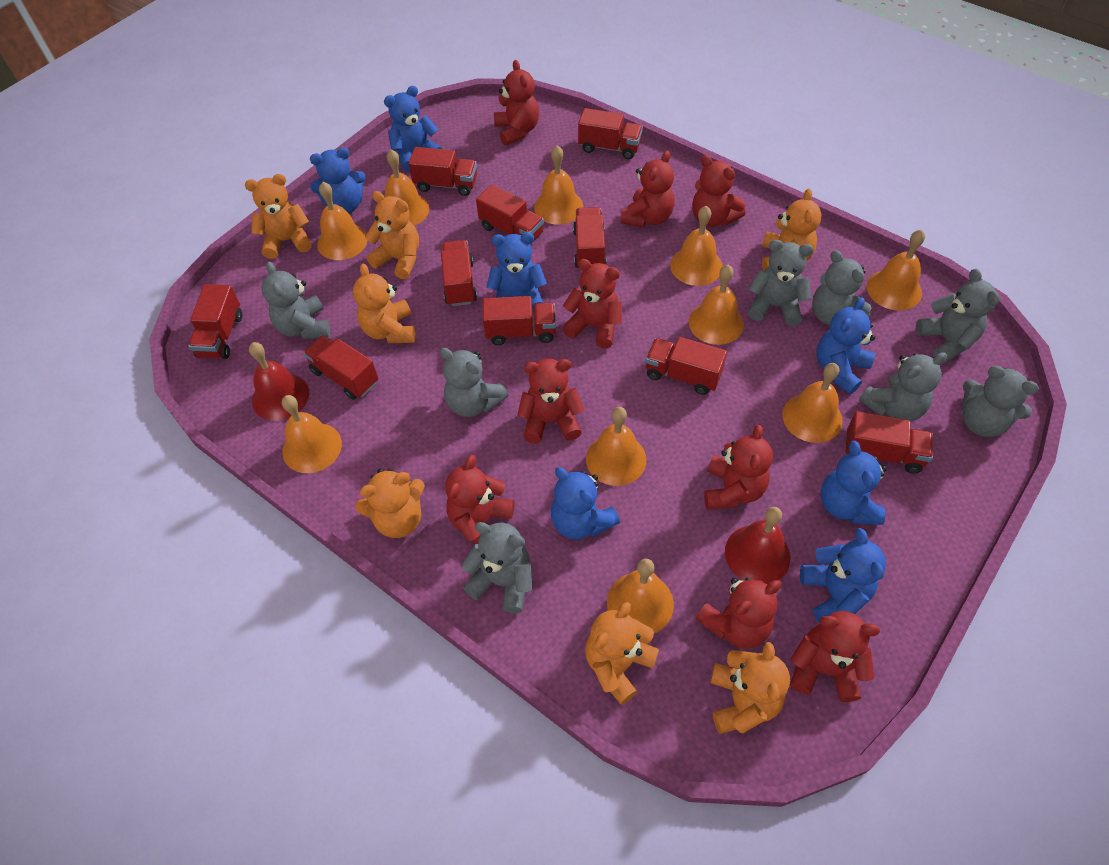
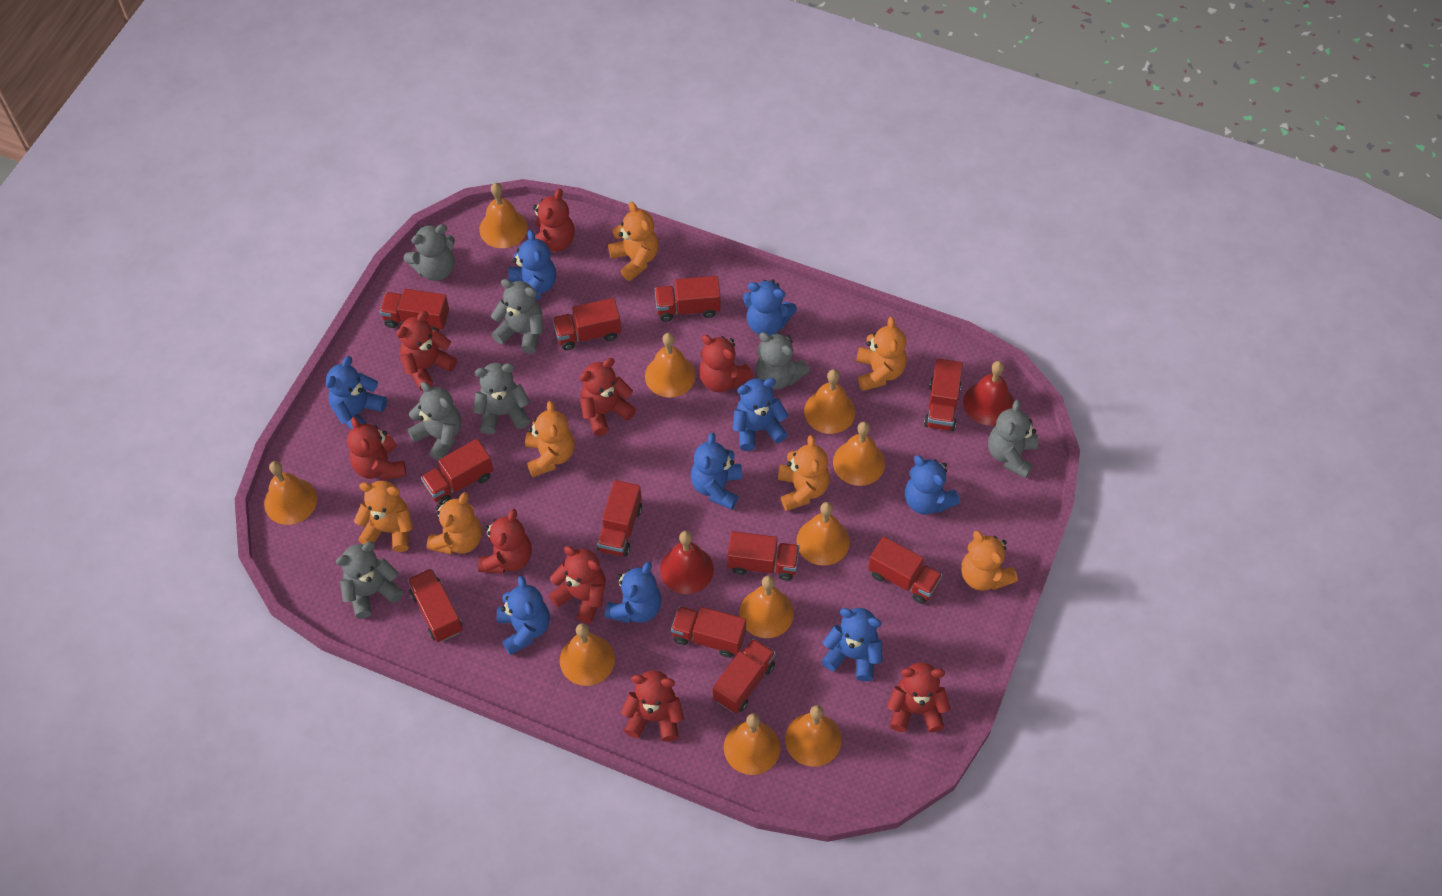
blue teddy bear: [310,147,366,213] [384,86,442,172] [486,232,547,313] [551,467,620,540] [800,528,886,624] [817,297,875,394] [821,441,887,525] = 7 -> [326,356,387,429] [497,576,550,655] [508,230,556,300] [605,562,662,623] [691,433,742,510] [733,378,789,451] [743,279,797,336] [822,608,882,681] [905,455,960,515] = 9
grey teddy bear: [262,262,330,340] [440,348,508,417] [461,522,532,613] [748,240,814,326] [812,250,871,325] [859,352,947,422] [916,269,1000,364] [962,366,1039,437] = 8 -> [336,542,403,619] [403,224,455,281] [407,382,461,461] [473,363,530,434] [491,279,543,354] [756,332,810,390] [988,400,1038,478] = 7
red truck: [188,284,243,359] [303,335,378,400] [408,147,477,196] [441,240,477,306] [476,184,544,240] [483,296,556,345] [573,207,606,268] [578,108,643,159] [645,337,727,395] [845,411,933,474] = 10 -> [379,289,449,332] [407,568,462,642] [421,439,493,505] [553,298,621,350] [597,480,642,557] [655,276,721,322] [671,606,746,658] [713,638,776,713] [727,531,799,581] [868,536,943,604] [924,358,963,431] = 11

